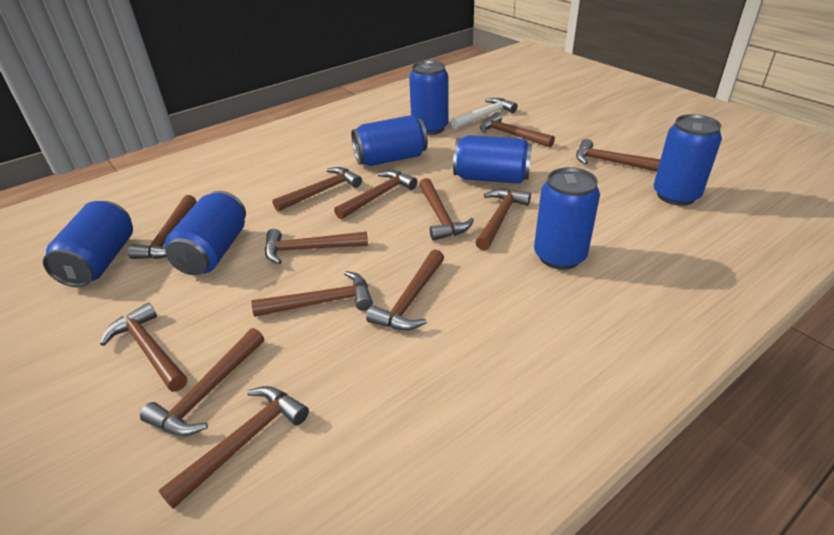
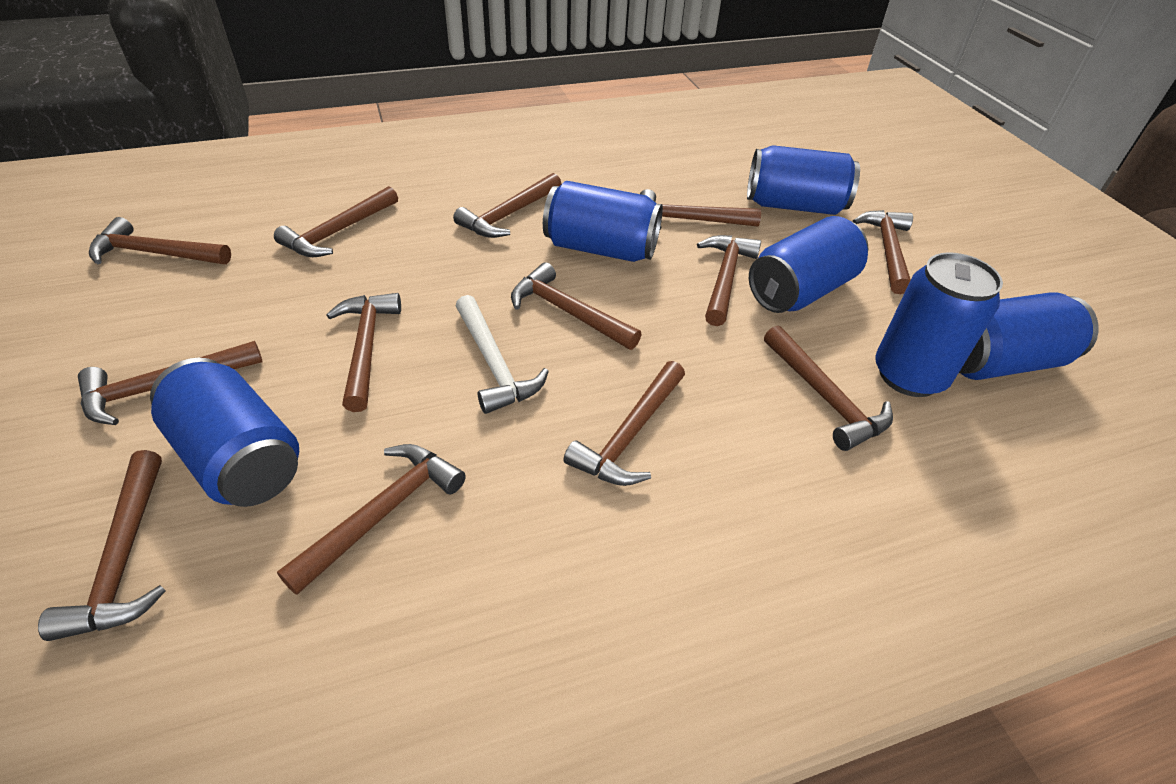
blue can: [43,201,133,287] [165,191,246,275] [351,115,428,166] [409,60,448,135] [453,135,532,184] [534,167,600,270] [654,114,722,206] = 7 -> [150,358,299,507] [543,181,663,262] [747,145,860,215] [749,216,868,313] [875,252,1003,397] [959,292,1099,380] = 6

